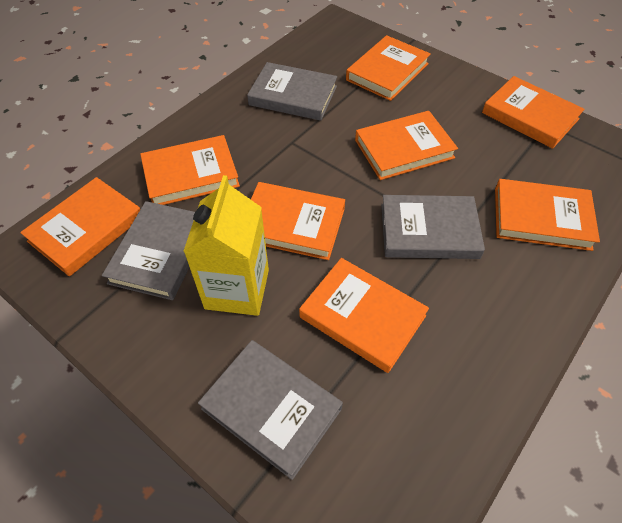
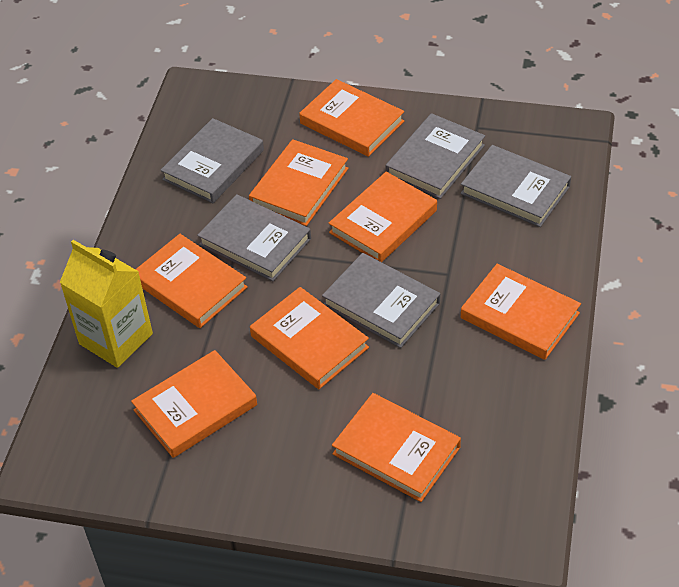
grey book: [102,201,195,300] [198,340,343,480] [247,62,337,121] [381,195,485,259] = 4 -> [160,118,264,203] [197,194,311,281] [322,253,440,348] [385,113,485,199] [460,145,571,227] = 5

